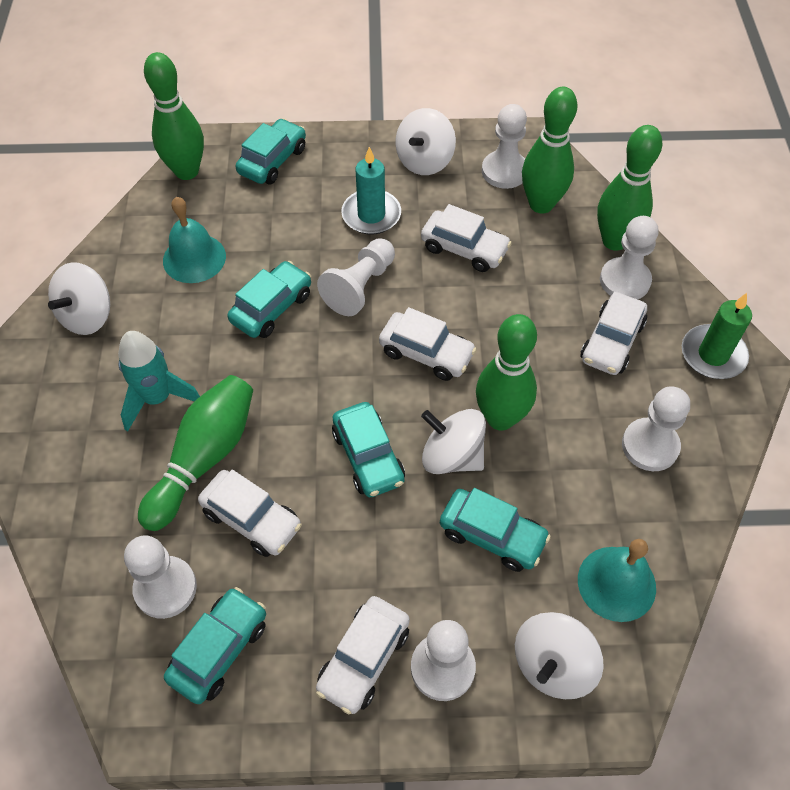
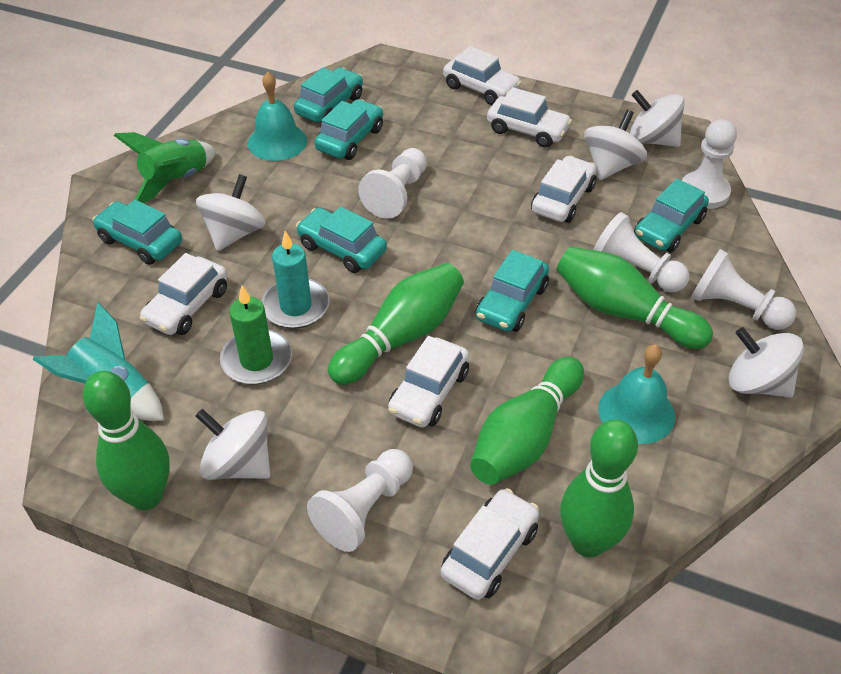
green rocket: none = 0 -> [114,132,217,203] = 1
turquoise car: [164,587,266,704] [227,261,311,338] [236,118,306,184] [332,402,405,497] [440,488,551,572] = 5 -> [92,199,182,265] [294,67,363,123] [296,207,387,273] [314,99,383,160] [475,250,549,332] [634,179,709,253] = 6
white car: [198,470,302,557] [316,596,410,714] [379,307,477,381] [421,204,512,272] [580,292,647,375] = 5 -> [140,253,227,335] [388,336,469,428] [441,488,539,600] [443,46,522,105] [487,87,572,148] [531,156,597,223] = 6
white pawn: [124,536,197,619] [317,238,395,316] [411,620,476,701] [482,104,527,189] [600,216,659,299] [622,386,690,471] = 6 -> [307,449,413,552] [358,148,427,219] [593,212,689,293] [682,119,737,209] [691,249,796,330] = 5
white spinning top: [48,262,110,335] [396,108,456,175] [421,409,486,474] [515,612,604,699] = 4 -> [196,174,265,251] [196,409,270,480] [584,110,647,180] [630,90,685,147] [729,327,804,398] = 5

